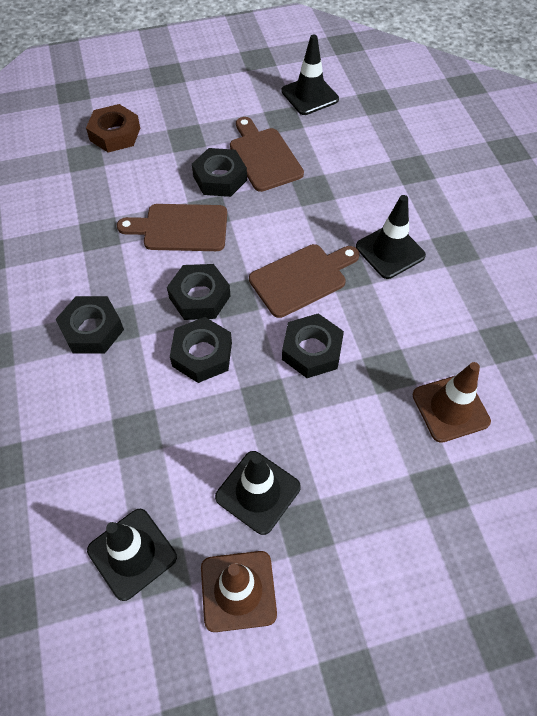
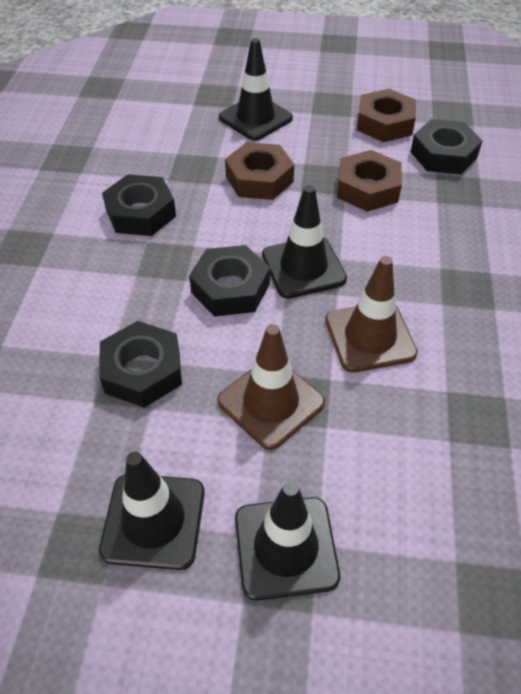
black nut: [56,296,124,354] [167,264,230,320] [170,317,232,383] [192,148,247,197] [282,313,344,378] = 5 -> [99,321,182,408] [102,174,176,236] [189,245,270,317] [410,119,482,174] = 4
brown cutting board: [117,204,227,251] [230,117,304,192] [249,244,359,318] = 3 -> none = 0
brown nut: [86,104,140,152] = 1 -> [225,142,294,200] [337,150,402,212] [357,89,416,142] = 3

